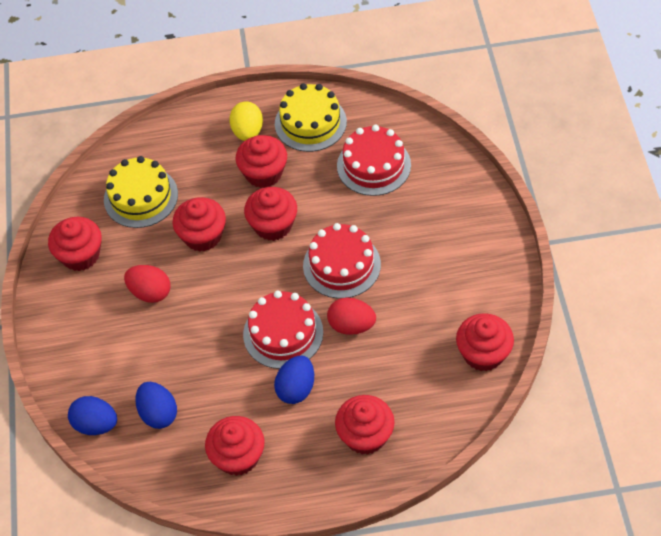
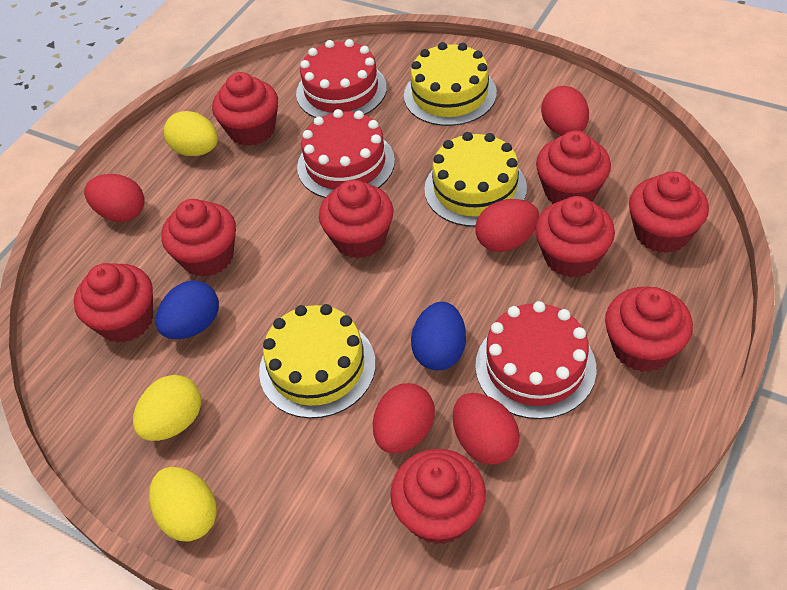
blue egg: [68,396,117,435] [135,382,177,429] [274,356,314,404] = 3 -> [156,280,219,339] [411,302,466,370] = 2
red cupcake: [48,217,102,271] [172,197,226,252] [205,416,265,476] [235,135,287,188] [244,187,297,241] [335,395,395,455] [456,313,514,371] = 7 -> [74,263,153,343] [161,199,236,277] [212,72,278,146] [319,180,394,259] [390,449,486,545] [535,196,615,278] [536,130,611,204] [605,287,693,372] [629,171,709,253] = 9
red egg: [124,265,170,303] [327,298,376,335] = 2 -> [84,174,145,222] [373,383,435,454] [453,393,520,465] [475,199,539,252] [541,86,589,136] = 5
yellow cake: [104,156,178,228] [275,83,347,152] = 2 -> [259,304,376,418] [404,42,497,126] [424,132,527,227] = 3
yellow egg: [229,102,263,141] = 1 -> [133,375,201,441] [149,467,217,542] [164,111,218,156] = 3

